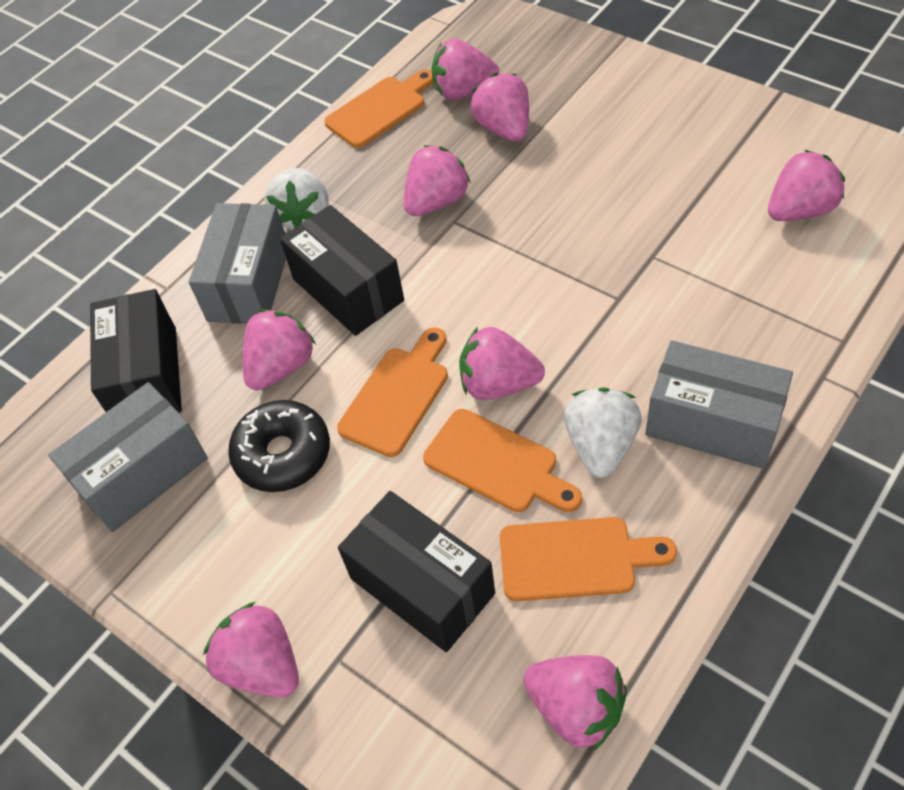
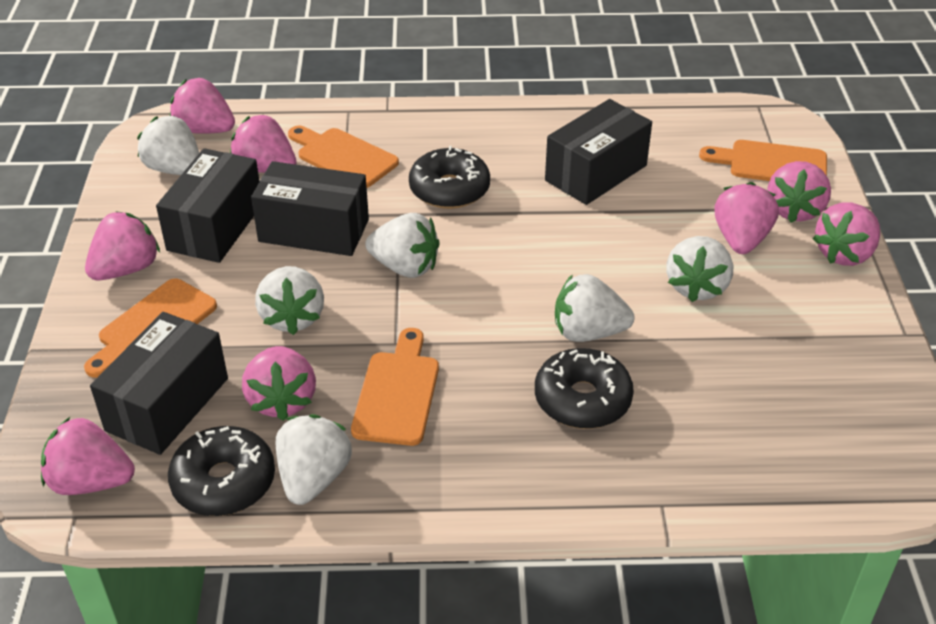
black box: [90,289,182,413] [280,205,404,336] [338,491,495,652] = 3 -> [90,312,228,455] [156,148,259,263] [251,161,369,256] [545,99,652,205] = 4
black donut: [228,400,330,492] = 1 -> [168,426,275,516] [409,146,490,209] [535,348,634,429] = 3
grey box: [48,382,208,532] [189,203,286,324] [645,340,793,469] = 3 -> none = 0
white strawberry: [265,168,329,230] [564,387,642,478] = 2 -> [137,116,199,175] [255,266,324,335] [275,414,352,505] [365,213,440,278] [555,274,635,342] [666,236,733,302] = 6

